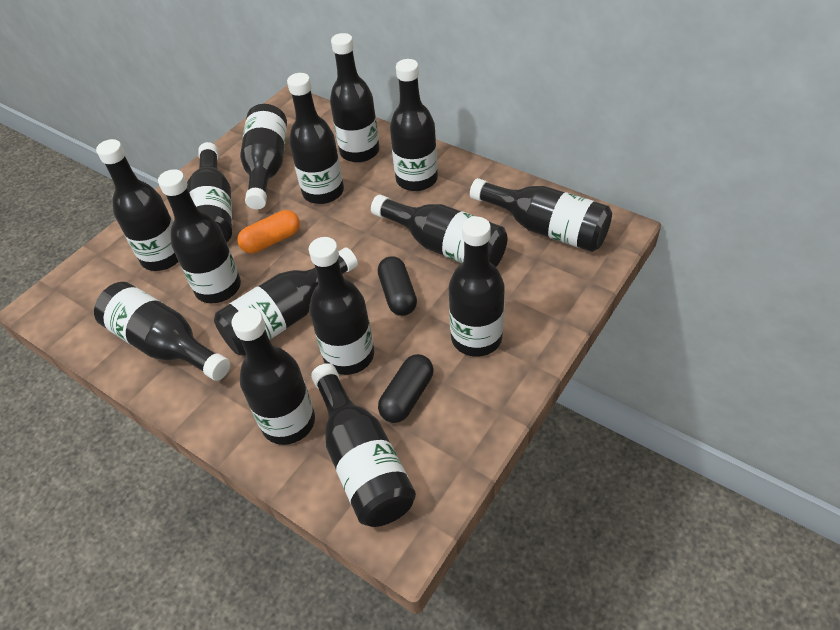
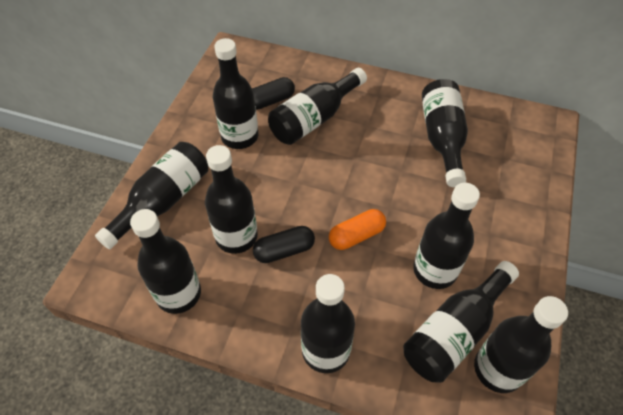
black bottle: [94,282,230,381] [96,139,179,271] [158,169,241,303] [187,142,232,243] [214,248,358,356] [231,308,315,445] [240,104,287,209] [287,73,344,204] [309,237,374,375] [311,363,416,527] [330,33,379,163] [371,195,507,267] [390,59,438,191] [449,217,505,357] [470,178,612,252] = 15 -> [95,142,208,249] [130,209,201,314] [205,145,258,254] [213,38,258,149] [268,68,367,145] [301,274,355,373] [403,261,519,383] [413,183,480,289] [422,79,468,187] [474,296,568,393] = 10

